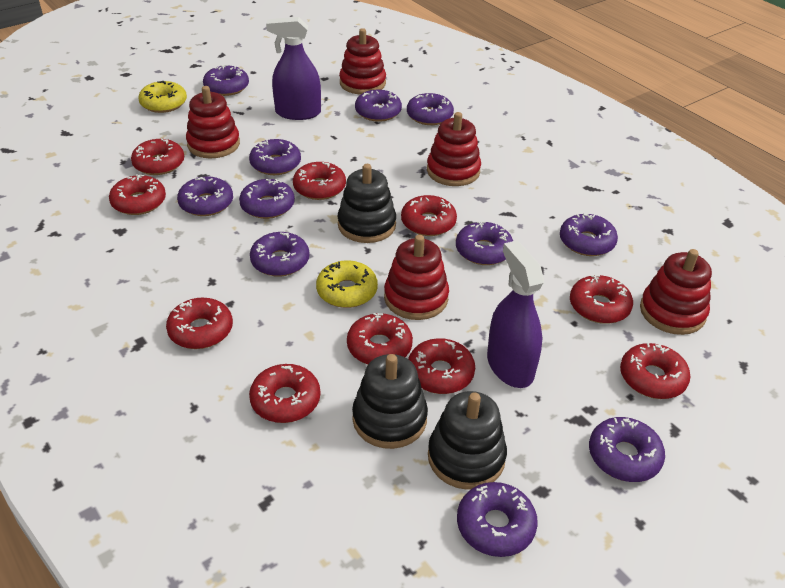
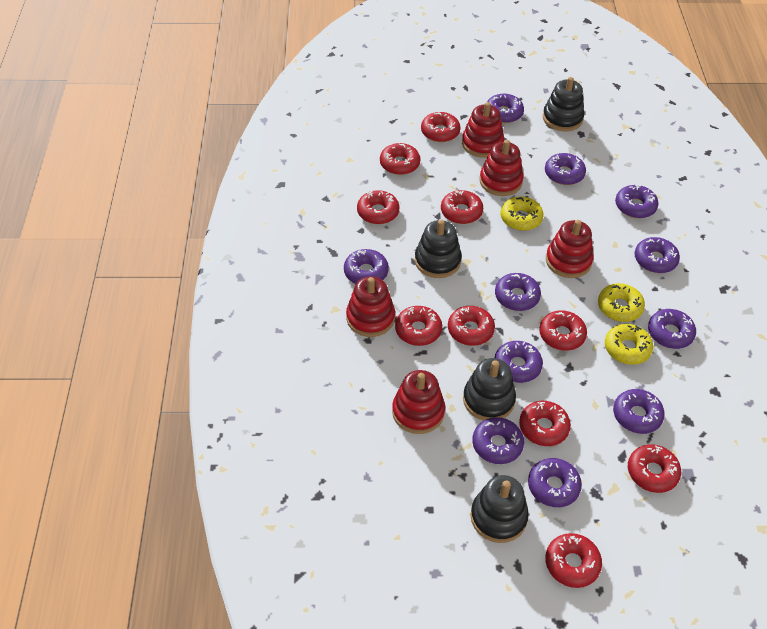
black stacking toy: [337,164,396,243] [352,354,428,449] [428,391,507,490] = 3 -> [415,220,462,278] [463,358,516,421] [471,475,529,543] [543,77,585,131] = 4
purple spray bottle: [266,17,321,120] [487,241,544,388] = 2 -> none = 0
yellow donut: [138,81,187,113] [316,260,378,308] = 2 -> [501,196,543,231] [598,283,645,322] [605,324,653,365] = 3

